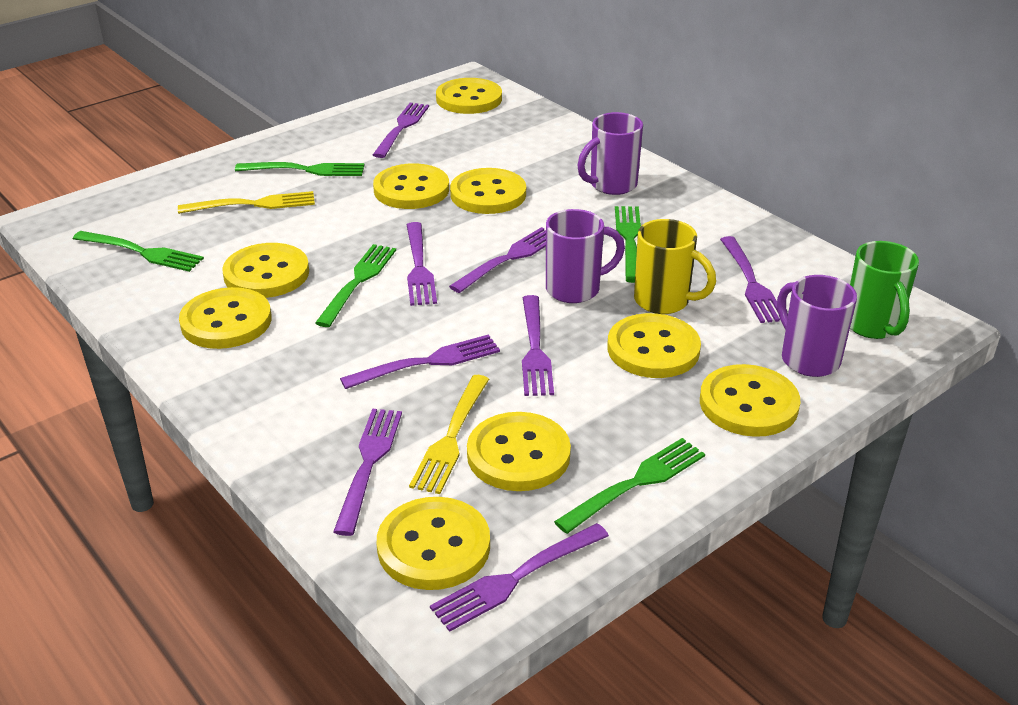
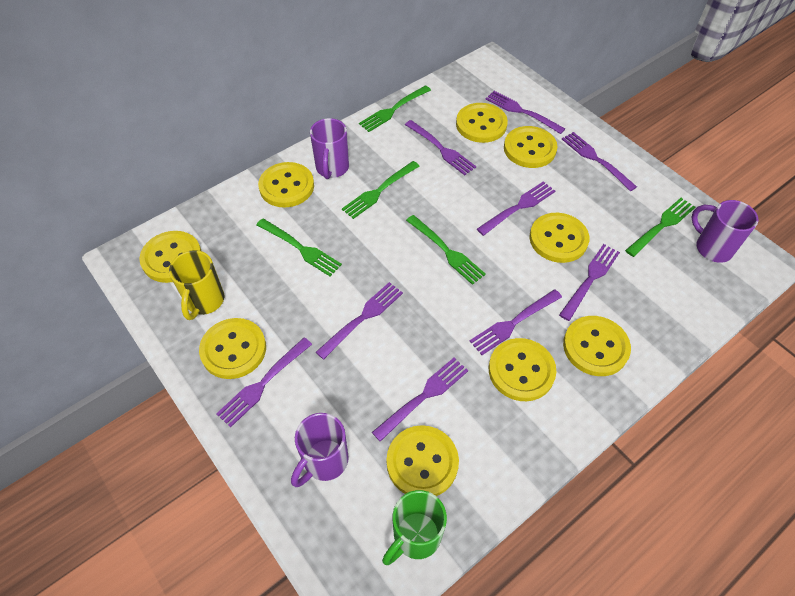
purple fork: [333,409,402,536] [340,334,500,389] [373,103,429,158] [407,222,437,306] [430,523,609,632] [449,227,546,293] [522,295,554,396] [720,236,780,323] = 8 -> [216,337,312,428] [316,282,403,359] [372,358,468,442] [405,120,476,175] [469,289,562,355] [477,181,555,236] [485,91,565,134] [559,244,620,321] [562,132,637,191] = 9
yellow fork: [178,191,315,214] [409,375,489,494] = 2 -> none = 0

